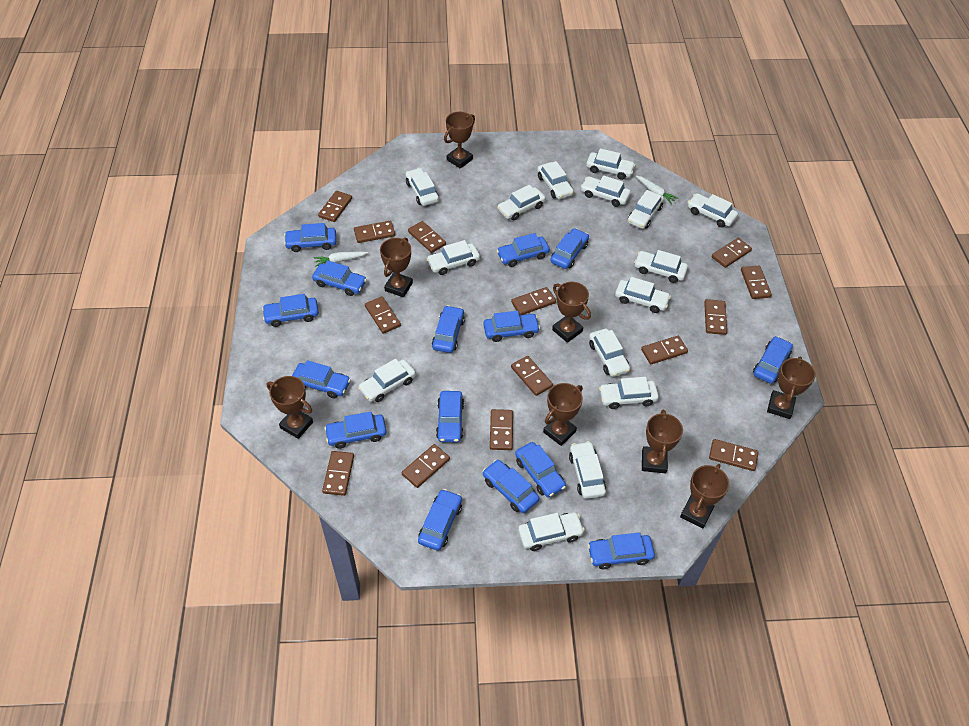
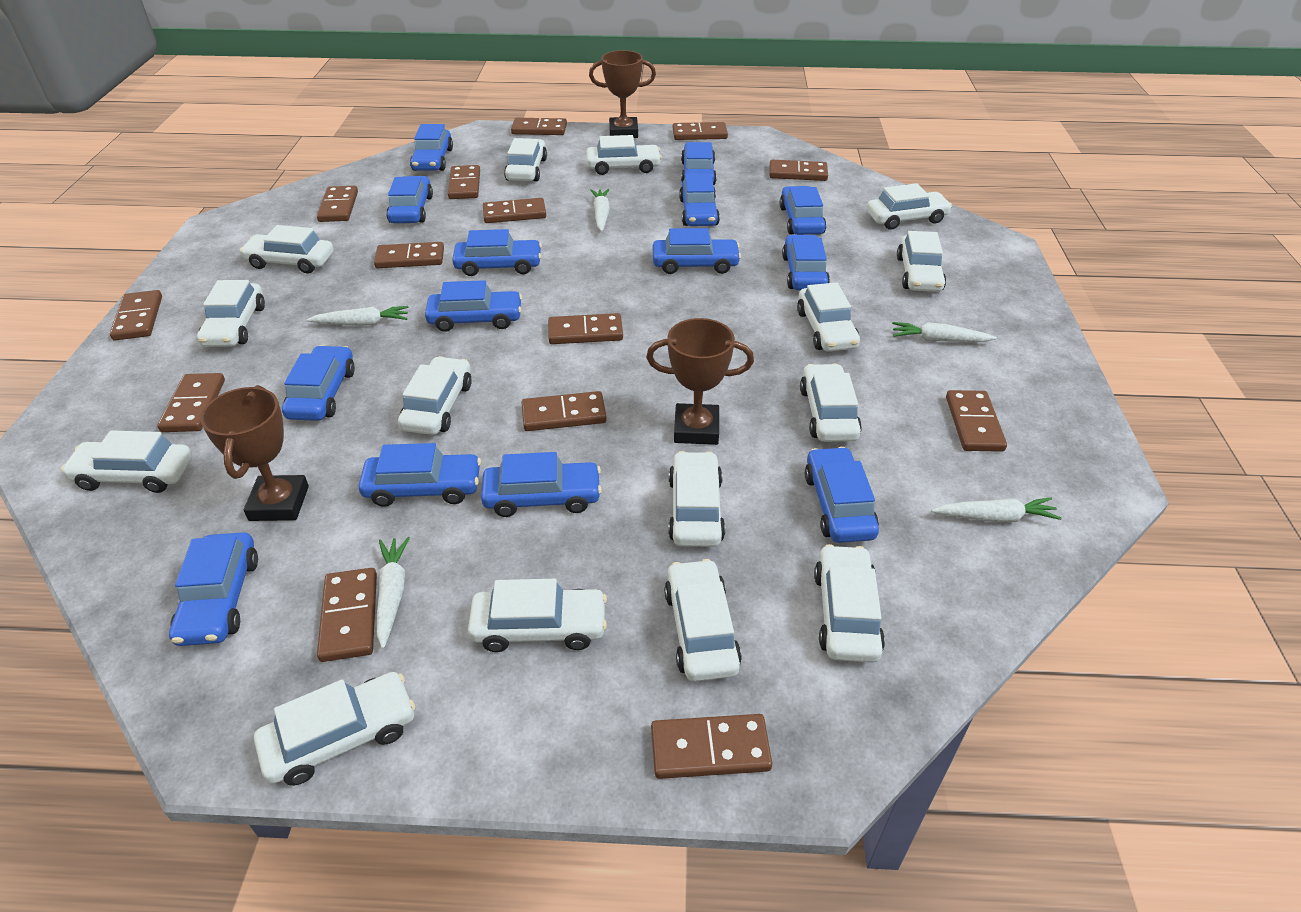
blue car: [262,294,319,327] [284,223,336,252] [292,360,351,399] [312,260,367,296] [324,412,386,449] [418,489,462,551] [432,305,465,353] [436,391,464,442] [483,311,540,342] [483,459,539,513] [497,233,550,267] [515,442,566,498] [550,228,589,269] [588,532,655,569] [753,336,793,384] = 15 -> [169,532,258,646] [282,345,355,421] [359,443,481,507] [386,176,433,223] [410,124,453,171] [425,280,522,332] [452,229,542,276] [481,452,602,517] [653,228,741,274] [679,173,720,226] [681,142,717,185] [779,186,826,235] [782,235,830,290] [805,447,879,543] = 14
brown trophy: [267,376,313,439] [380,237,413,297] [444,112,475,169] [543,383,583,446] [552,282,591,343] [642,410,683,474] [680,464,729,528] [767,357,816,419] = 8 -> [200,385,309,521] [589,50,656,138] [646,318,754,445] = 3
white carrot: [314,252,368,266] [636,176,678,204] = 2 -> [307,306,409,326] [377,537,410,649] [590,189,610,232] [892,322,997,342] [931,498,1062,523] = 5

